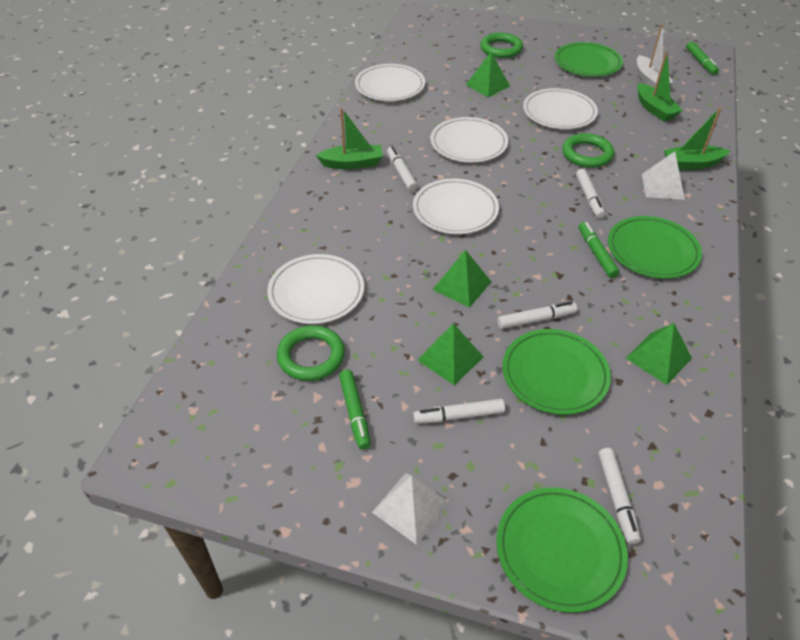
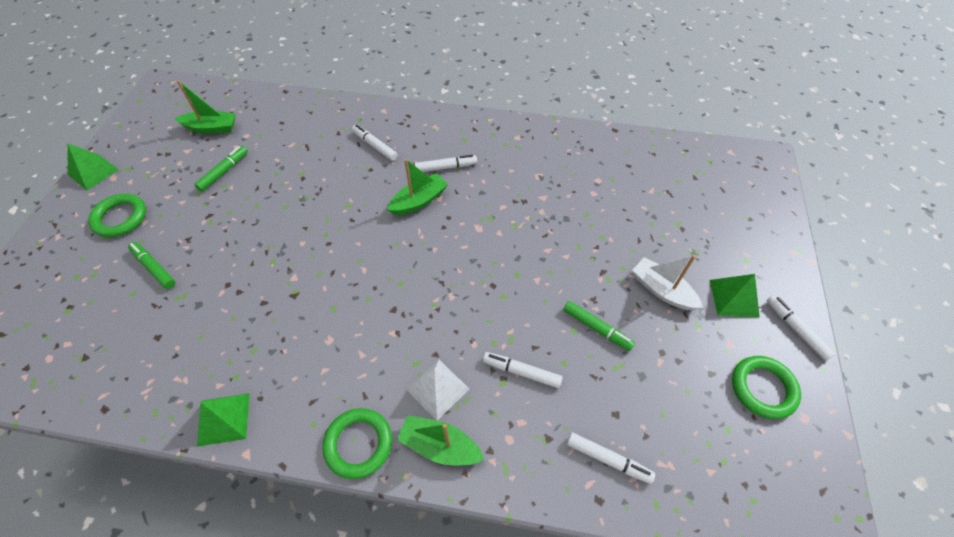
green plate: [496,487,628,613] [502,329,611,415] [555,42,623,77] [608,216,702,279] = 4 -> none = 0
green pyramid: [418,323,483,385] [432,250,491,308] [466,52,510,98] [626,323,692,385] = 4 -> [67,143,119,190] [197,393,250,447] [710,274,760,317] = 3
white plate: [267,254,364,324] [355,64,425,101] [413,179,499,234] [430,117,508,163] [523,88,598,129] = 5 -> none = 0
white pyramid: [372,473,449,545] [642,151,685,200] = 2 -> [406,360,469,420] = 1

